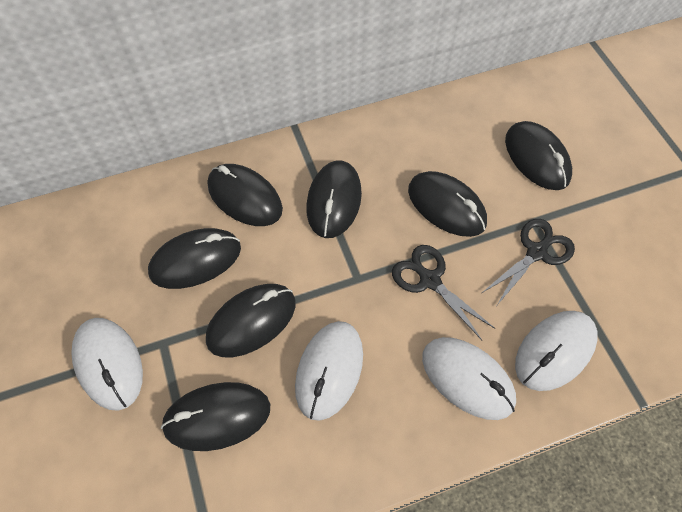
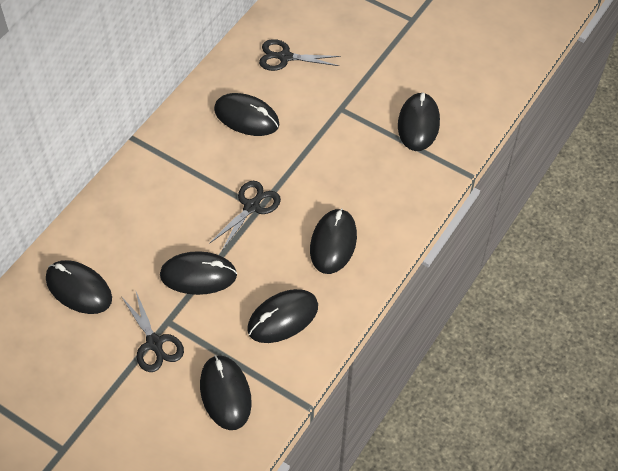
black scissors: [392,245,496,341] [482,219,575,305] = 2 -> [121,292,184,372] [209,181,281,252] [259,39,341,71] = 3
white mouse: [71,318,143,411] [295,321,363,421] [422,337,516,420] [515,311,598,391] = 4 -> none = 0

